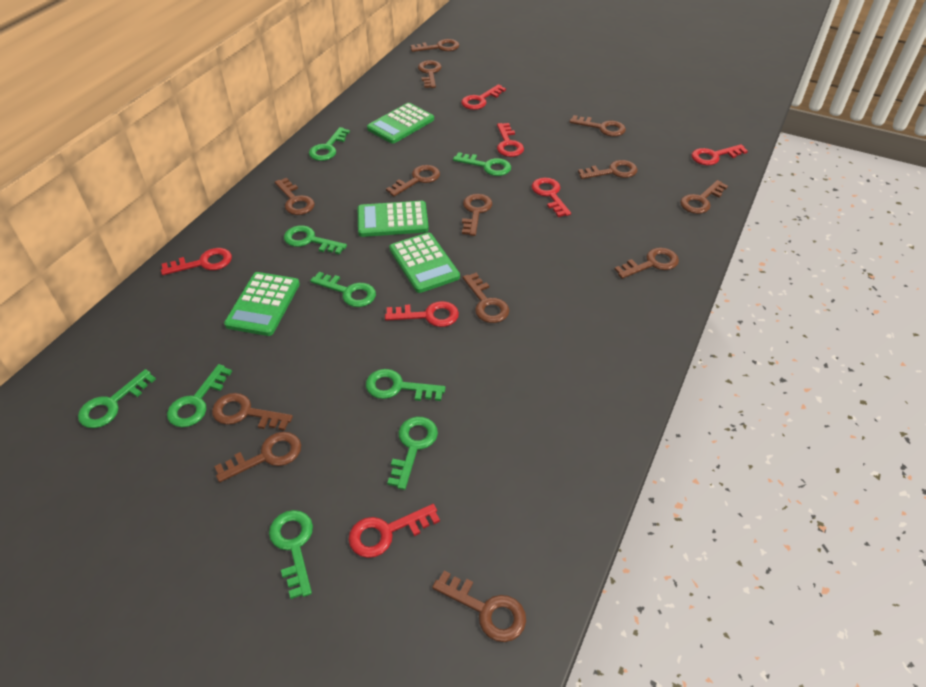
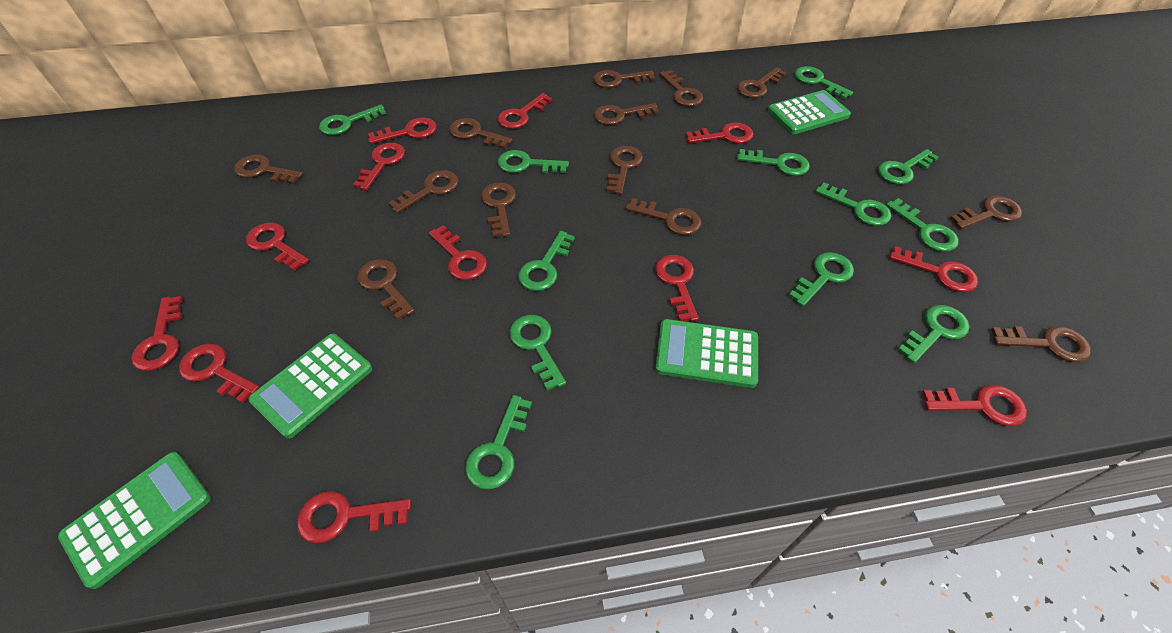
green key: [78,369,156,428] [167,364,232,427] [269,510,313,599] [284,225,347,255] [309,127,350,161] [310,272,376,307] [366,369,446,401] [387,417,438,490] [453,152,511,176] = 9 -> [319,105,386,135] [465,395,532,489] [498,150,569,173] [509,315,566,391] [518,231,575,291] [737,149,810,176] [788,252,854,306] [795,66,853,99] [815,182,891,226] [878,149,939,184] [886,198,959,252] [898,305,970,363] = 12
red key: [161,248,232,275] [348,504,440,558] [385,301,459,327] [461,84,506,110] [497,123,524,157] [532,178,571,217] [691,144,748,165] = 7 -> [131,296,183,371] [179,344,260,403] [246,223,309,271] [297,491,411,544] [353,143,405,190] [368,118,437,144] [429,225,487,280] [498,93,552,129] [655,255,699,322] [686,122,753,144] [889,246,978,292] [922,385,1027,426] = 12

